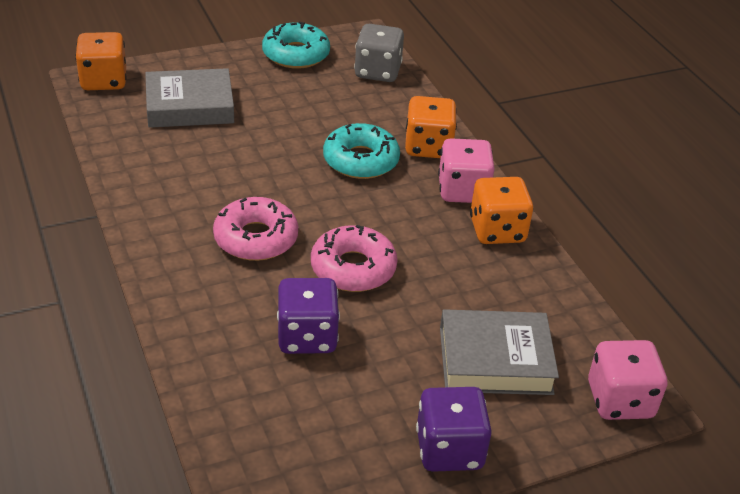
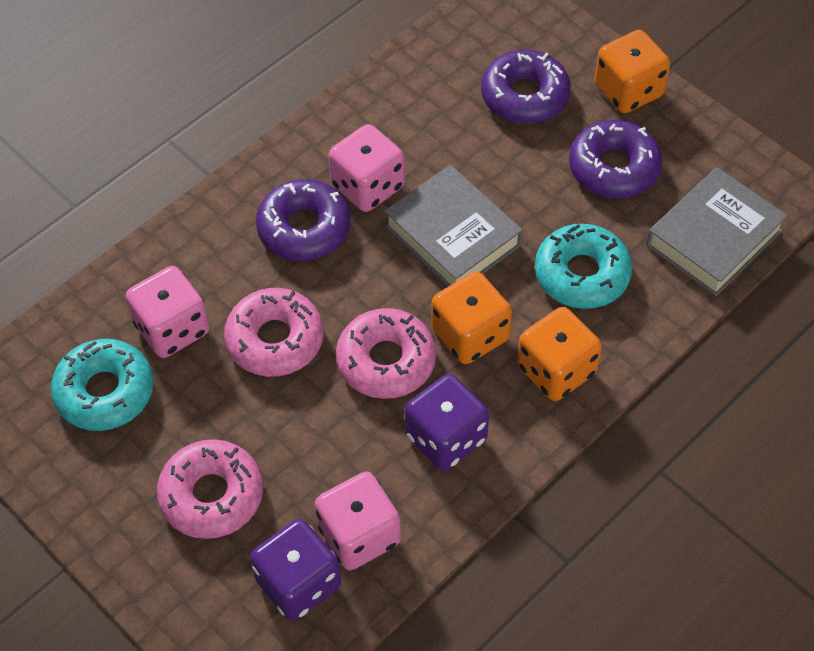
grey dice: [354,24,404,82] = 1 -> none = 0
pink dice: [438,138,495,203] [588,340,667,420] = 2 -> [126,266,210,358] [315,471,401,570] [329,124,405,212] = 3
pink donut: [213,197,298,261] [311,225,398,292] = 2 -> [157,439,263,539] [224,288,324,377] [336,308,436,399] = 3
purple donut: none = 0 -> [256,179,351,261] [481,50,571,124] [569,120,662,198] = 3

